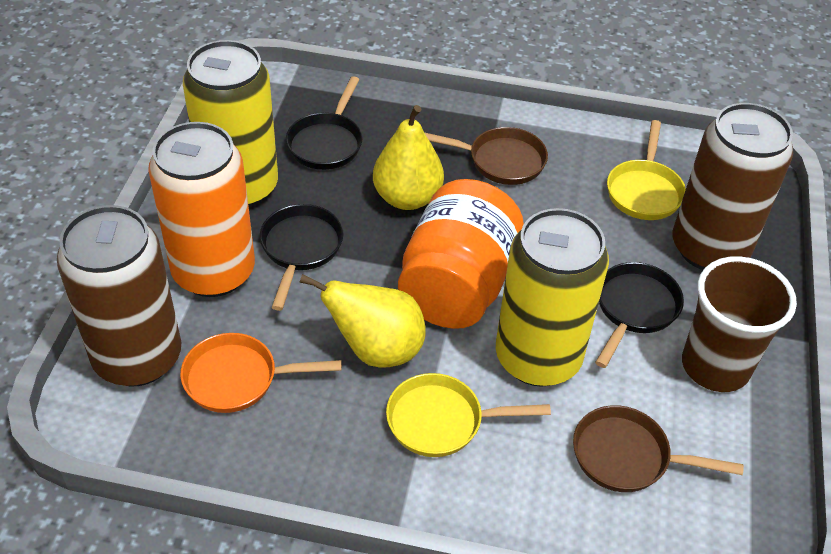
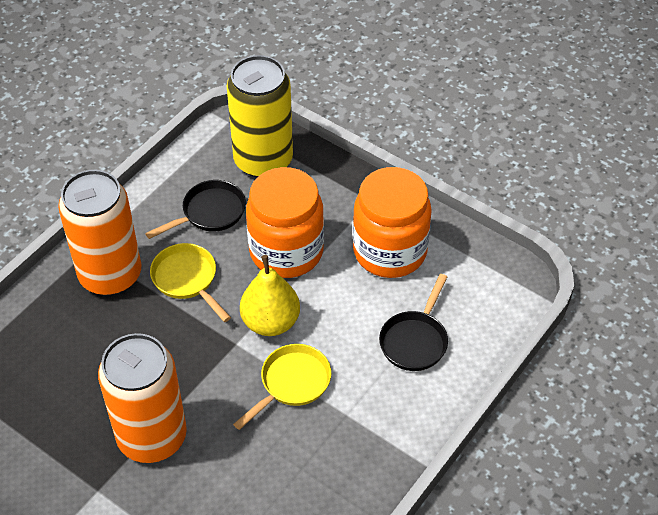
black pan: [260,204,344,311] [286,76,363,170] [595,262,684,368] = 3 -> [145,180,246,239] [379,274,448,371] = 2
brown can: [57,205,181,387] [673,103,793,270] = 2 -> none = 0
brown cup: [682,256,797,392] = 1 -> none = 0
brown pan: [424,127,548,185] [573,405,744,492] = 2 -> none = 0
orange can: [148,122,255,297] = 1 -> [58,170,142,296] [98,333,187,463] = 2
orange jar: [398,179,524,329] = 1 -> [246,167,324,278] [353,167,432,278] = 2
orange pan: [180,333,342,413] = 1 -> none = 0
yellow can: [183,40,278,207] [496,208,609,387] = 2 -> [226,55,293,178] = 1
yellow pear: [299,274,426,368] [373,105,444,210] = 2 -> [240,255,300,336] = 1

